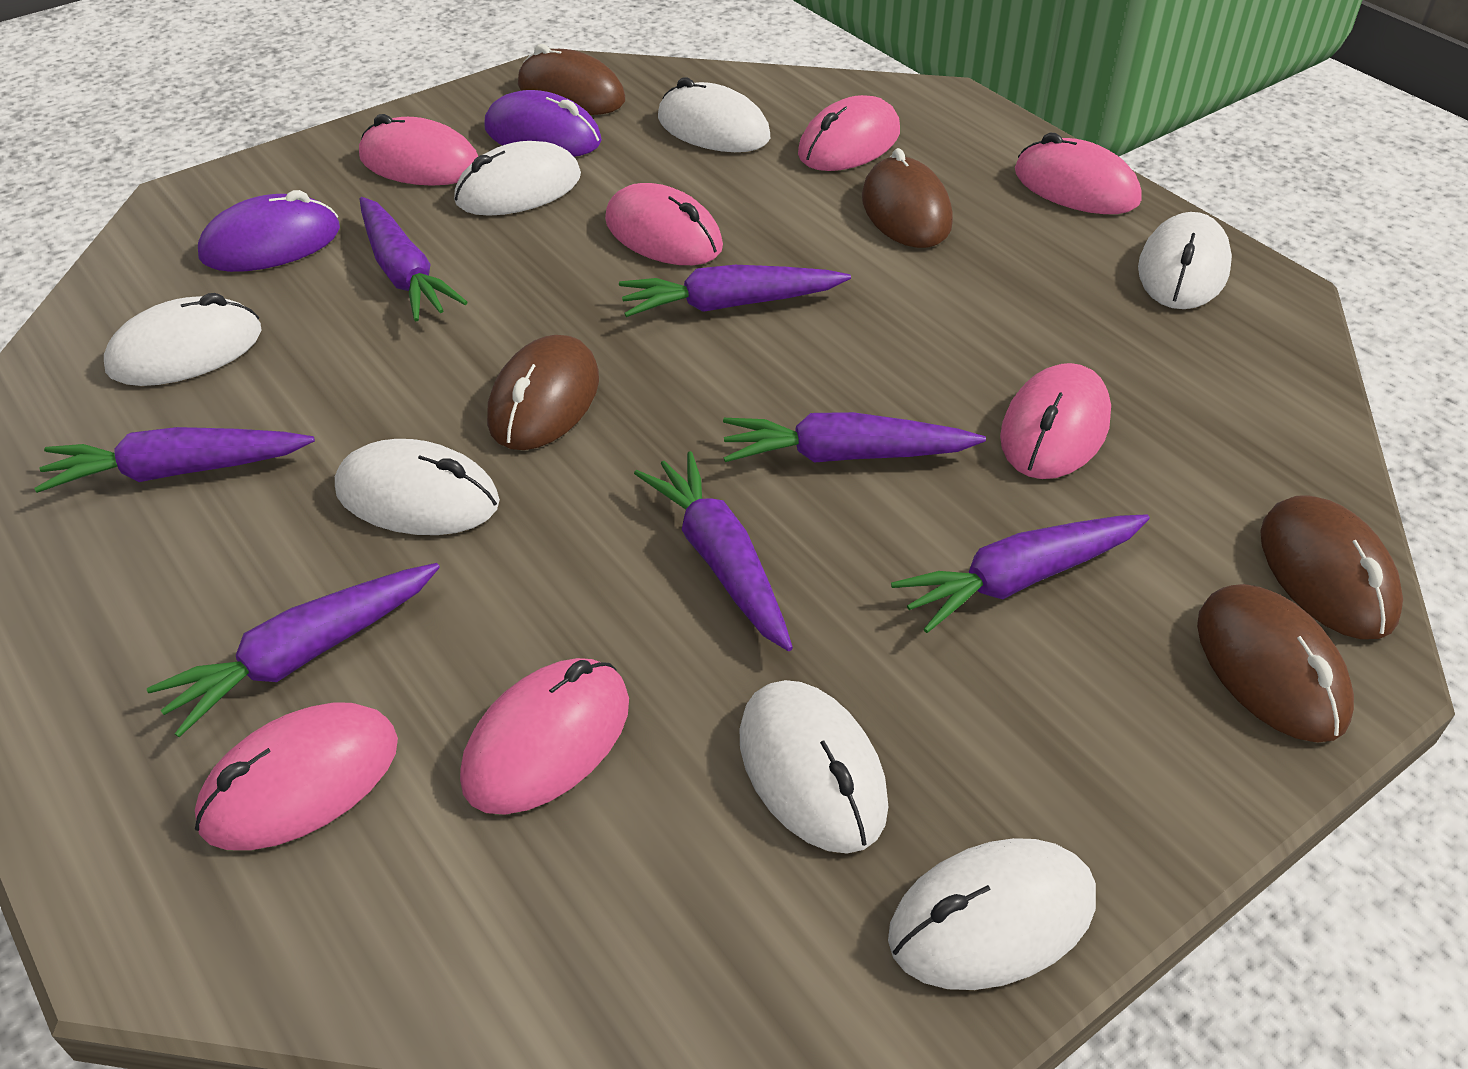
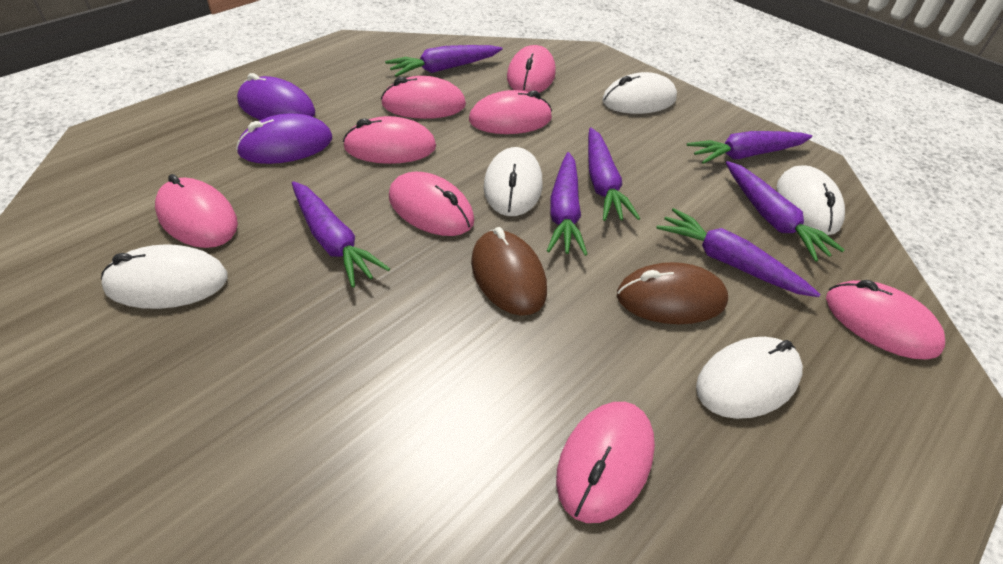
brown mouse: [487,335,599,450] [518,44,625,115] [862,148,953,248] [1197,584,1354,742] [1260,495,1403,639] = 5 -> [471,227,547,316] [617,262,728,324] = 2
pink mouse: [195,702,398,850] [359,114,478,186] [460,658,629,815] [605,183,723,265] [798,95,900,171] [1000,363,1111,479] [1015,133,1142,214] = 7 -> [155,174,238,248] [343,116,436,164] [381,76,466,119] [389,172,474,236] [469,90,552,134] [507,45,556,93] [556,402,655,523] [826,280,945,359] = 8
white mouse: [104,293,262,386] [335,439,500,535] [454,141,581,216] [658,77,770,152] [740,680,888,854] [888,838,1096,990] [1138,212,1232,309] = 7 -> [101,244,228,309] [484,147,543,216] [602,72,677,114] [696,337,803,419] [777,165,845,235] = 5

